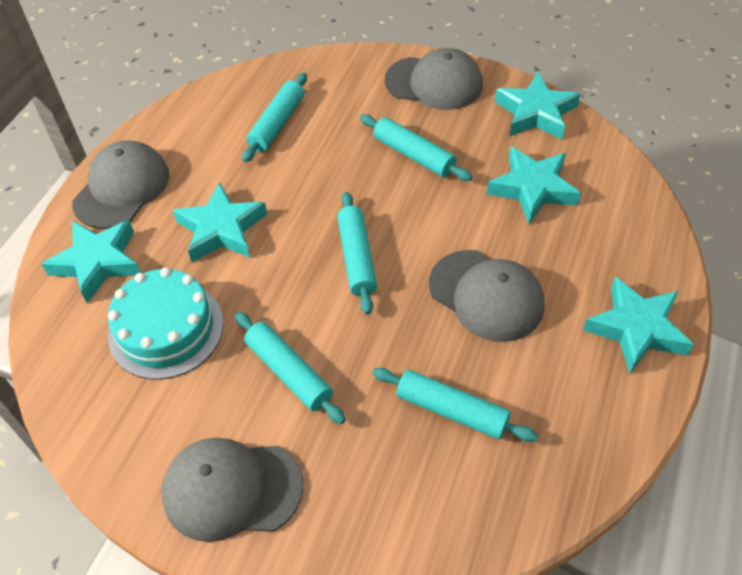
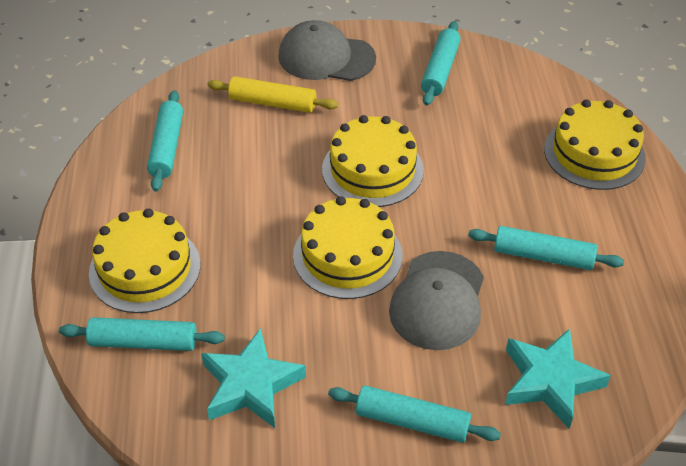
grey cap: [72,141,170,229] [162,438,303,542] [385,48,483,110] [429,250,545,342] = 4 -> [278,20,376,81] [389,251,484,350] = 2
turquoise cake: [108,267,224,379] = 1 -> none = 0
turquoise star: [41,220,141,303] [173,182,267,262] [487,147,581,224] [495,72,580,140] [583,277,694,373] = 5 -> [201,328,306,428] [505,328,611,429] = 2
yellow cake: none = 0 -> [89,209,201,313] [293,196,402,299] [322,115,424,207] [544,99,646,190] = 4
yellow rolling pin: none = 0 -> [208,76,338,113] = 1

